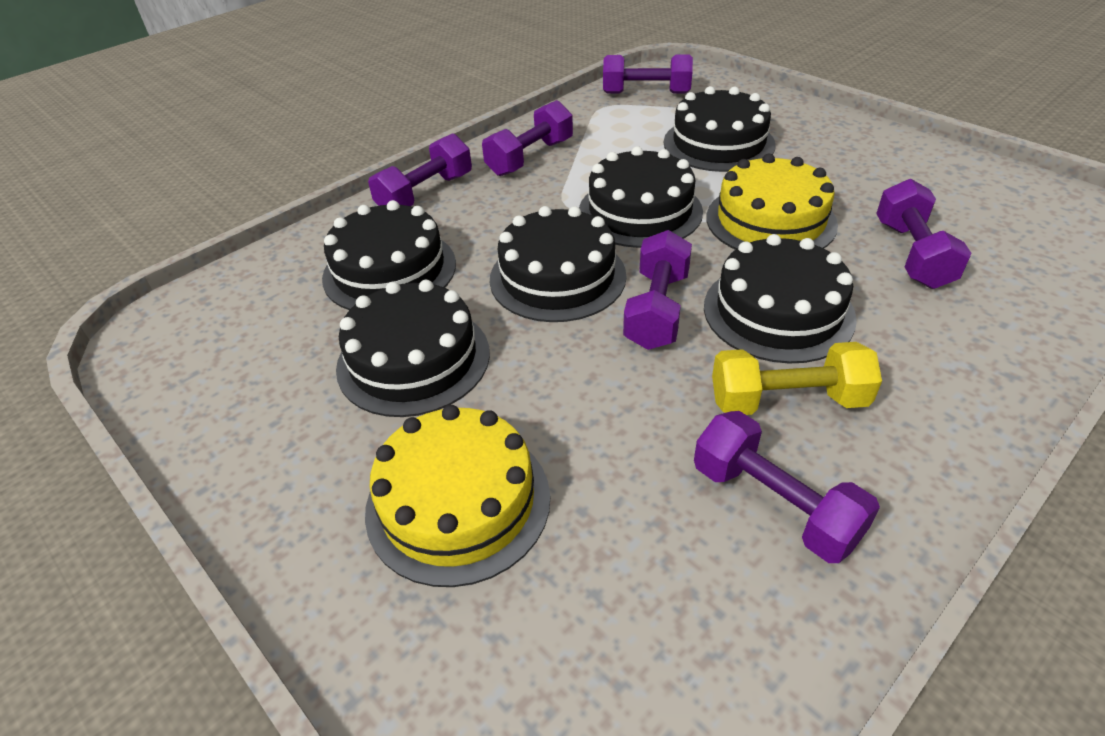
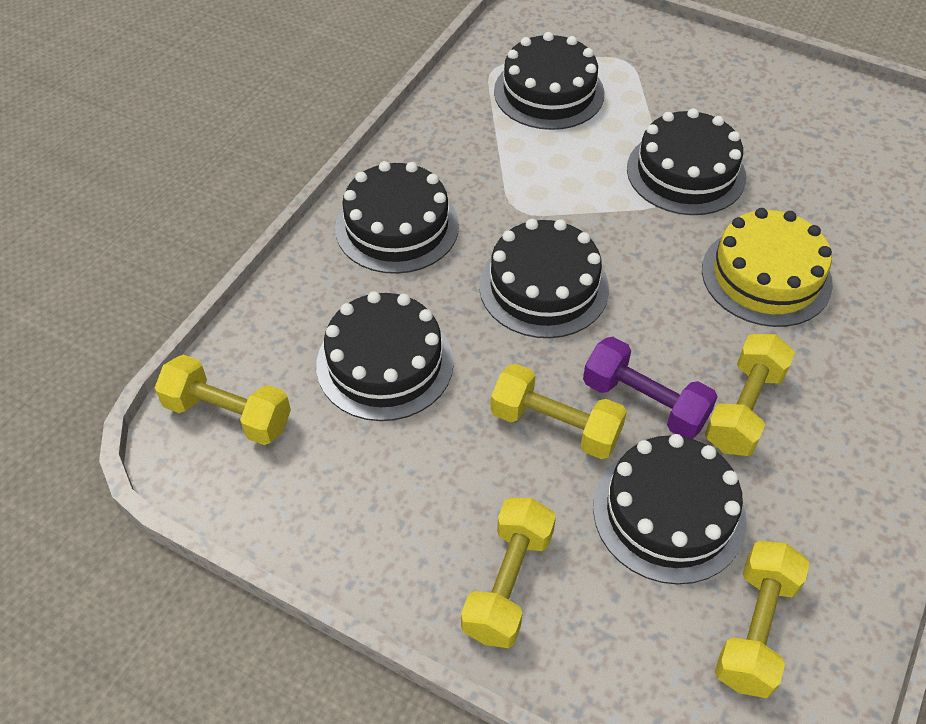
purple dumbbell: [368,133,472,206] [482,100,573,176] [603,54,693,94] [623,230,692,350] [694,411,880,563] [876,179,972,289] = 6 -> [583,337,718,439] = 1
yellow cake: [365,405,550,587] [706,154,838,250] = 2 -> [702,208,833,327] = 1
yellow dumbbell: [712,342,882,415] = 1 -> [155,355,291,445] [461,498,556,648] [491,364,627,459] [705,334,795,456] [715,541,810,698] = 5

